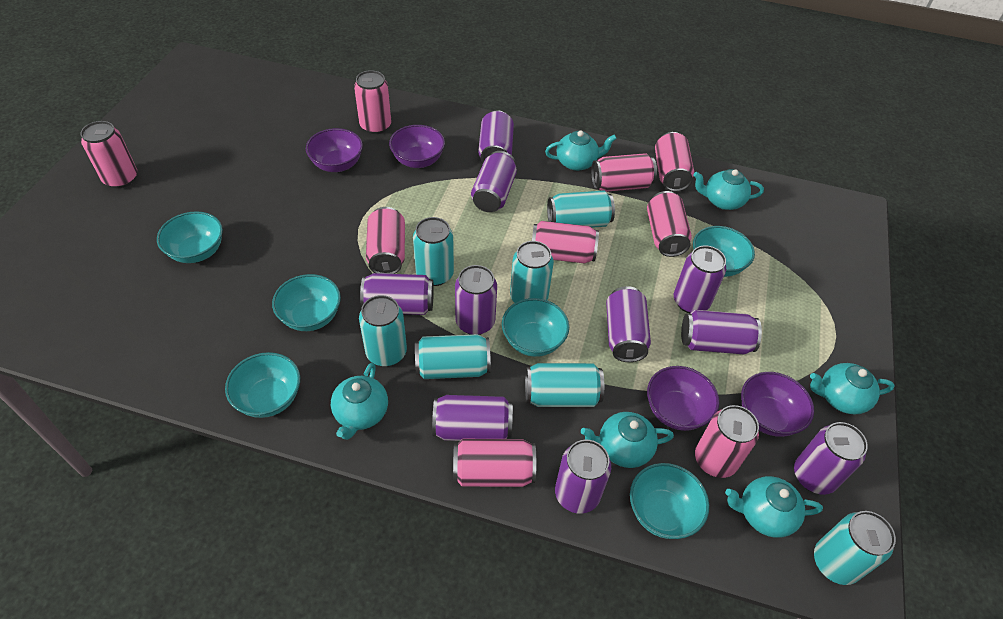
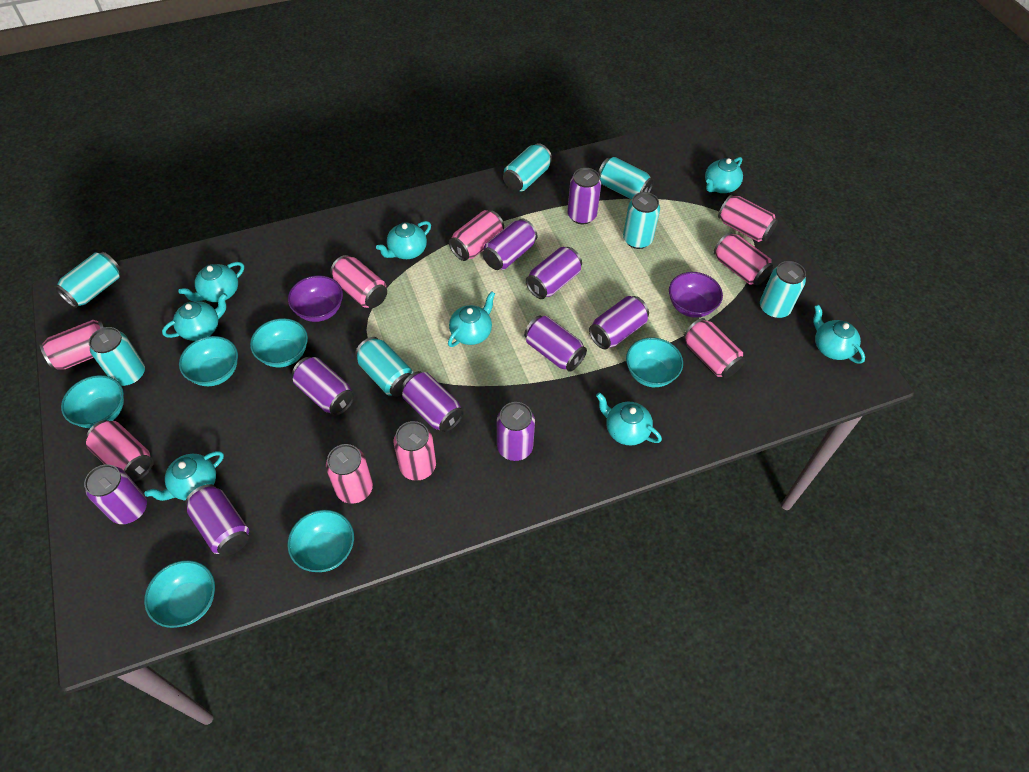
purple bowl: [306,128,363,172] [389,125,445,168] [647,366,719,431] [741,372,814,437] = 4 -> [288,275,343,322] [669,272,723,318] = 2
turquoise teapot: [331,363,388,440] [545,130,617,171] [581,412,674,468] [693,169,764,210] [725,476,823,538] [810,363,895,414] = 6 -> [144,451,224,501] [162,293,227,341] [178,262,244,302] [376,221,431,259] [448,291,495,347] [596,393,662,446] [705,157,743,193] [813,305,865,364] = 8

